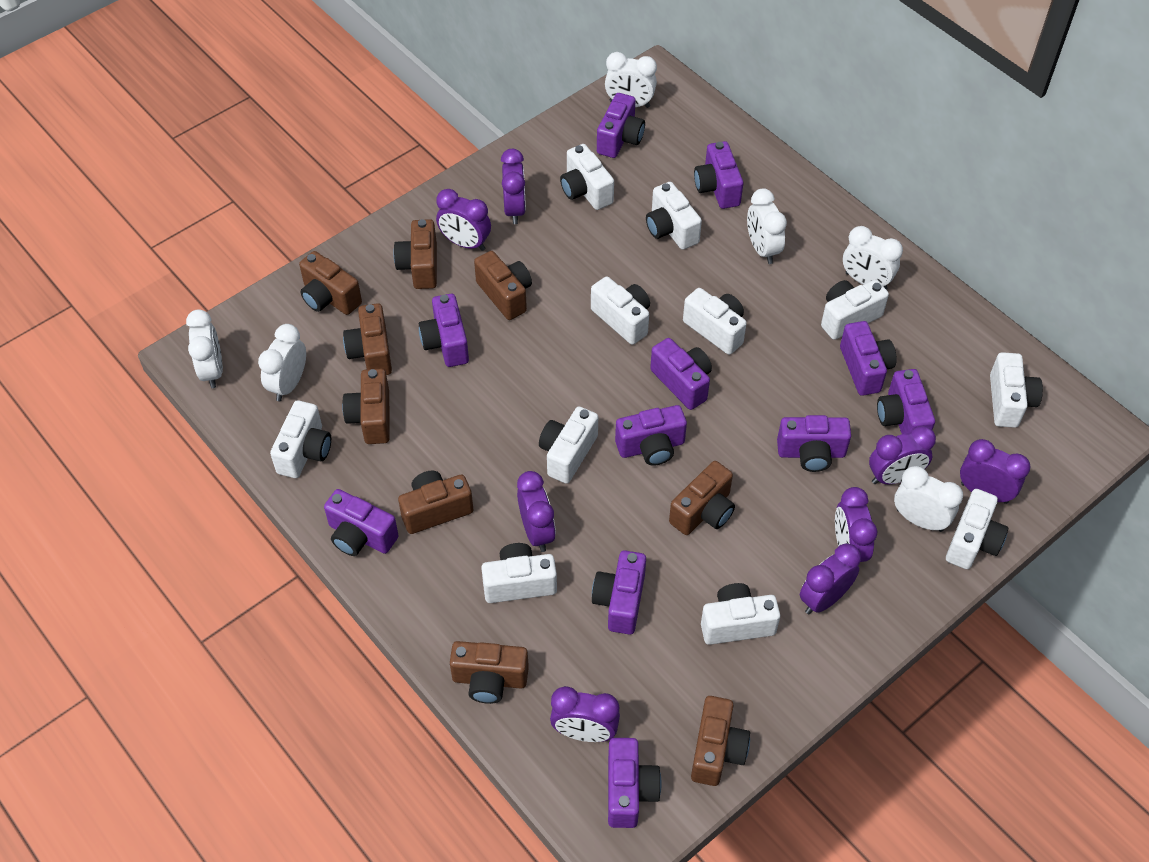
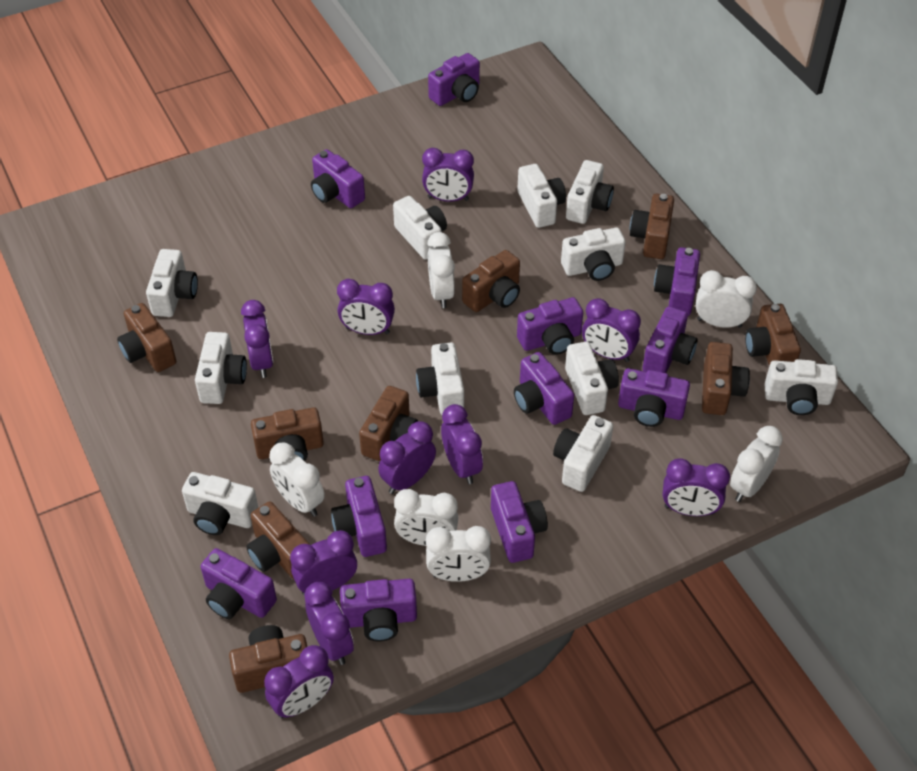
purple clock: [436,189,491,251] [501,149,526,224] [517,471,556,552] [550,686,620,742] [800,543,861,614] [835,487,877,562] [869,426,936,484] [960,439,1031,504] = 8 -> [241,300,273,378] [264,645,334,718] [290,530,357,595] [304,582,354,665] [337,279,395,335] [378,421,436,494] [422,148,474,202] [441,404,483,484] [582,298,641,362] [663,459,730,516] = 10

